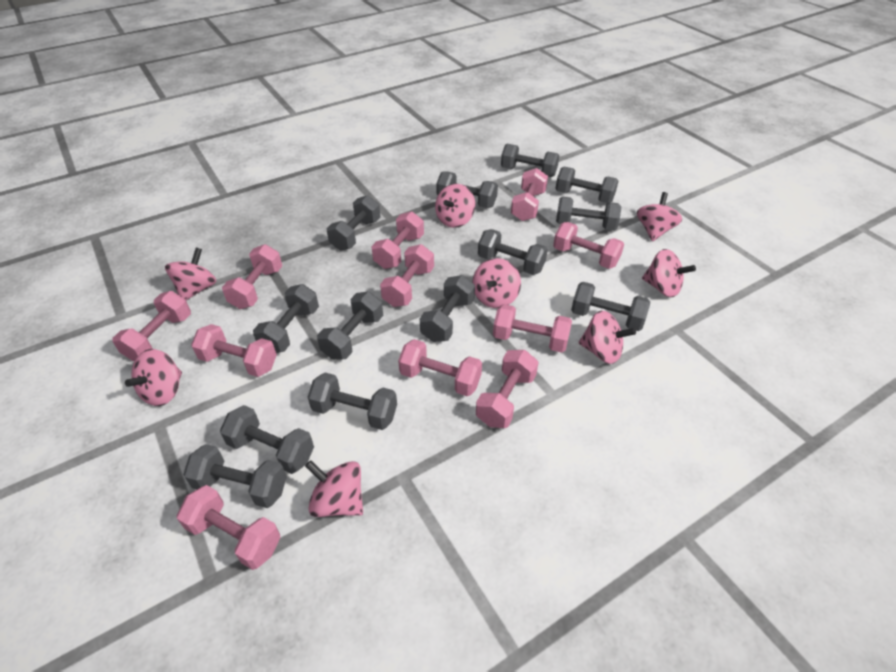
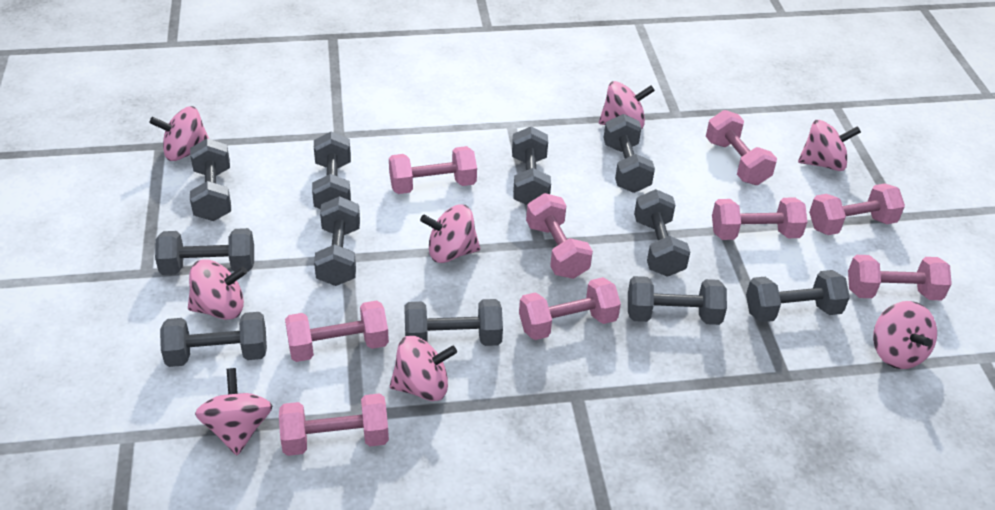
grey dumbbell: [183,444,287,508] [220,405,314,474] [253,284,319,353] [308,373,397,430] [317,291,383,360] [326,195,381,250] [420,275,475,342] [436,171,498,208] [478,229,548,275] [501,144,559,177] [555,167,618,203] [556,197,621,231] [571,282,650,331] = 13 -> [155,228,254,275] [160,312,267,367] [190,138,231,221] [312,132,351,209] [314,196,360,286] [404,299,503,346] [512,127,551,205] [604,114,655,193] [628,276,727,325] [634,189,690,277] [746,270,850,322] = 11
pink dumbbell: [112,291,191,361] [177,485,281,570] [191,324,277,377] [222,244,282,309] [371,211,424,269] [380,244,434,307] [398,339,482,396] [476,350,539,428] [493,304,572,353] [511,168,548,221] [553,222,624,269] = 11 -> [279,393,389,456] [285,300,389,362] [389,146,477,194] [519,277,621,340] [526,193,593,279] [706,110,777,185] [712,197,807,240] [809,183,905,235] [848,255,952,300] = 9

